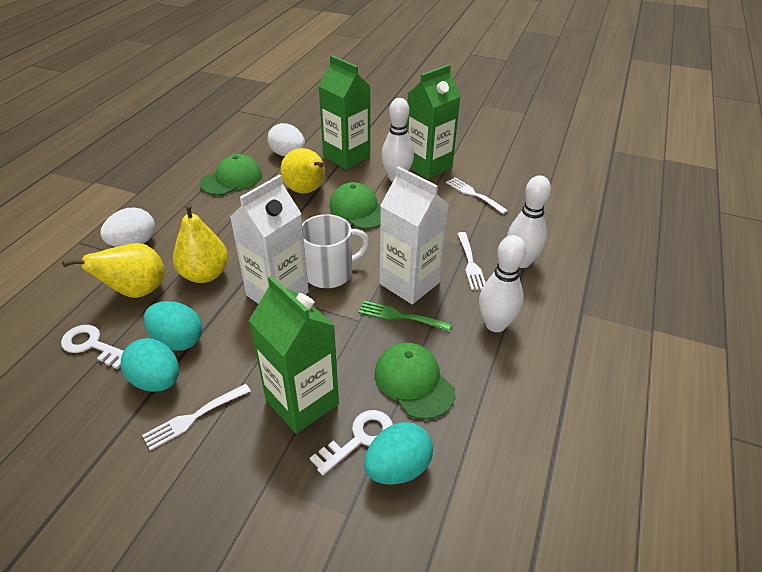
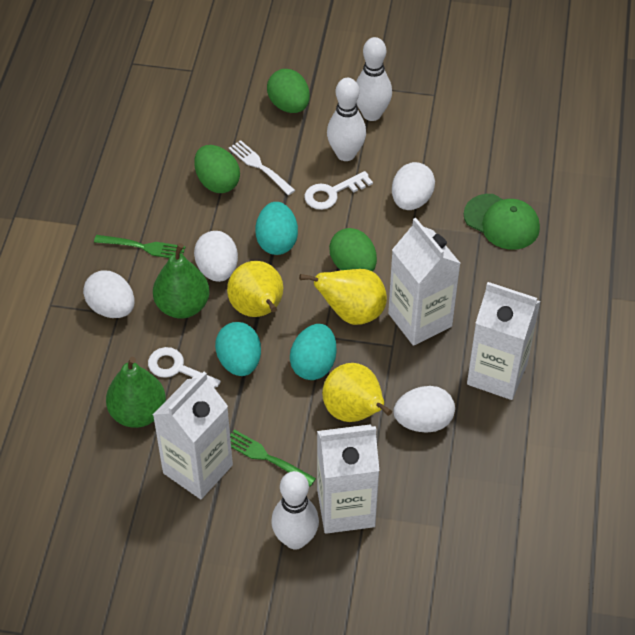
green cap: [200,154,262,195] [329,182,381,229] [374,343,455,420] = 3 -> [464,194,540,250] = 1
green carton: [249,276,339,434] [319,55,371,170] [406,64,461,179] = 3 -> none = 0
green egg: none = 0 -> [194,145,240,193] [267,69,310,113] [329,228,377,272] = 3
green fork: [359,301,452,331] = 1 -> [94,235,186,258] [230,429,316,487] = 2
green pear: none = 0 -> [106,357,166,428] [153,243,210,319] = 2
white carton: [230,174,309,304] [379,166,449,304] = 2 -> [153,372,233,499] [317,425,379,534] [388,218,461,346] [467,282,541,400] = 4
white egg: [100,207,155,247] [267,123,305,157] = 2 -> [83,271,135,318] [194,231,238,282] [392,162,435,210] [393,386,455,432] = 4
white fork: [142,384,251,451] [446,177,508,214] [457,232,485,290] = 3 -> [229,140,295,195] = 1
white mug: [302,214,369,288] = 1 -> none = 0

